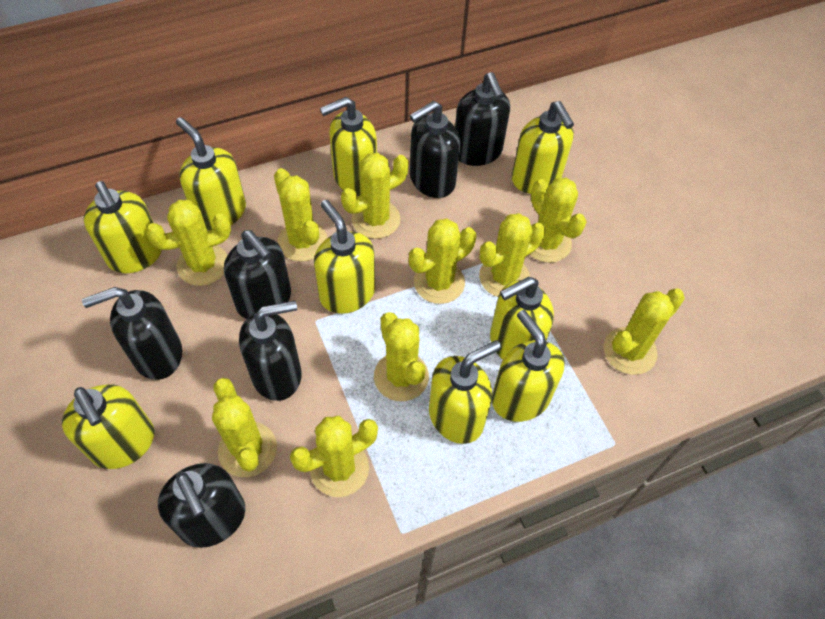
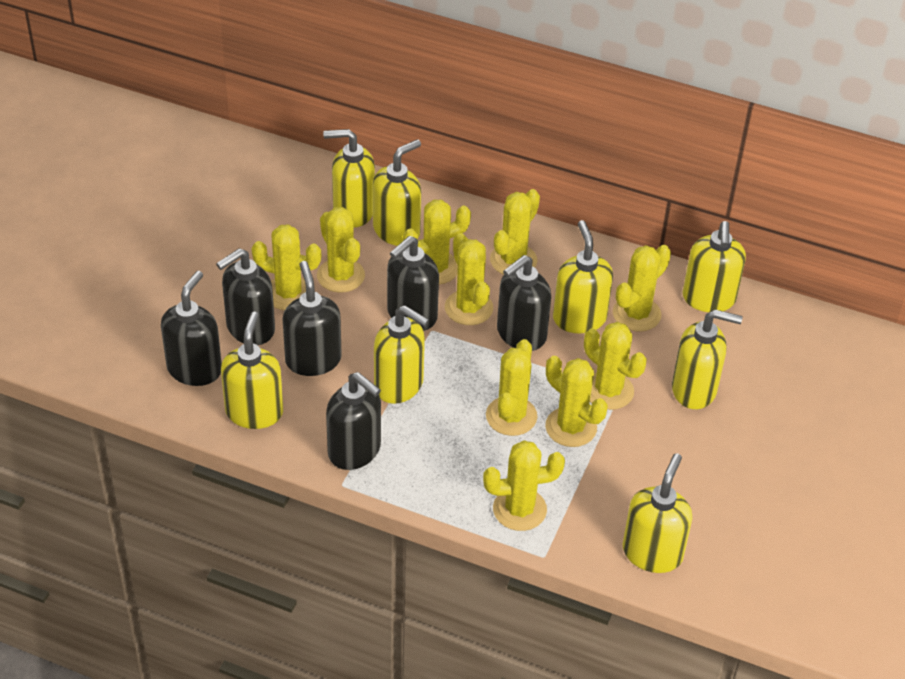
yellow soap dispenser: [62,384,154,469] [84,181,162,273] [176,117,246,230] [314,200,375,314] [320,97,377,196] [429,340,502,444] [490,277,554,360] [492,310,565,422] [512,101,574,194] = 9 -> [221,312,283,429] [323,129,375,227] [373,139,421,246] [374,305,429,404] [553,220,613,333] [623,453,692,573] [672,309,743,409] [682,221,746,312] = 8

